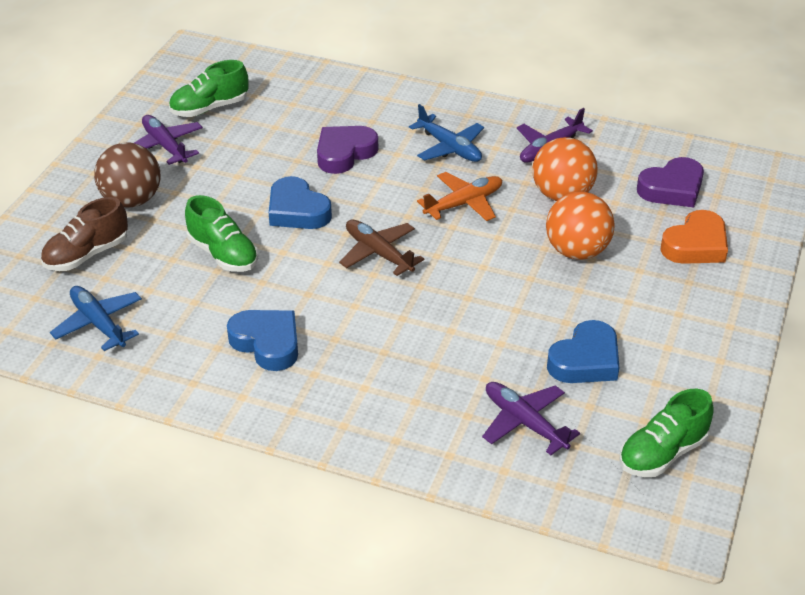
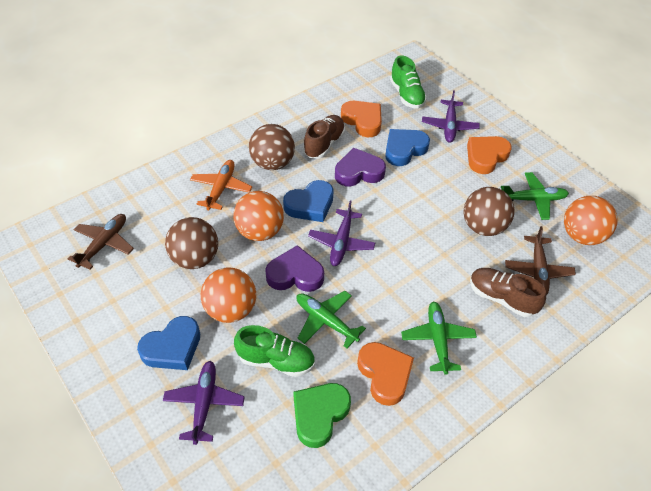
blue plane: [50,286,142,351] [409,104,484,162] = 2 -> none = 0
brown ball: [94,142,161,208] = 1 -> [165,217,218,269] [249,124,295,170] [463,187,515,236] = 3
brown plane: [339,220,424,276] = 1 -> [68,214,134,270] [505,226,576,295] = 2
brown shoe: [41,197,128,271] = 1 -> [303,115,345,159] [470,268,546,317] = 2
green heart: none = 0 -> [293,383,351,448] = 1
green plane: none = 0 -> [296,291,366,348] [401,301,477,375] [501,172,569,220] = 3
green shoe: [169,60,248,117] [185,195,258,272] [620,389,714,477] = 3 -> [234,325,315,377] [390,55,427,109] = 2
orange ball: [533,137,598,201] [546,192,615,260] = 2 -> [201,267,256,323] [233,191,284,241] [564,196,618,245] = 3
orange heart: [660,210,728,264] = 1 -> [341,101,382,137] [357,342,414,406] [467,136,512,174] = 3

